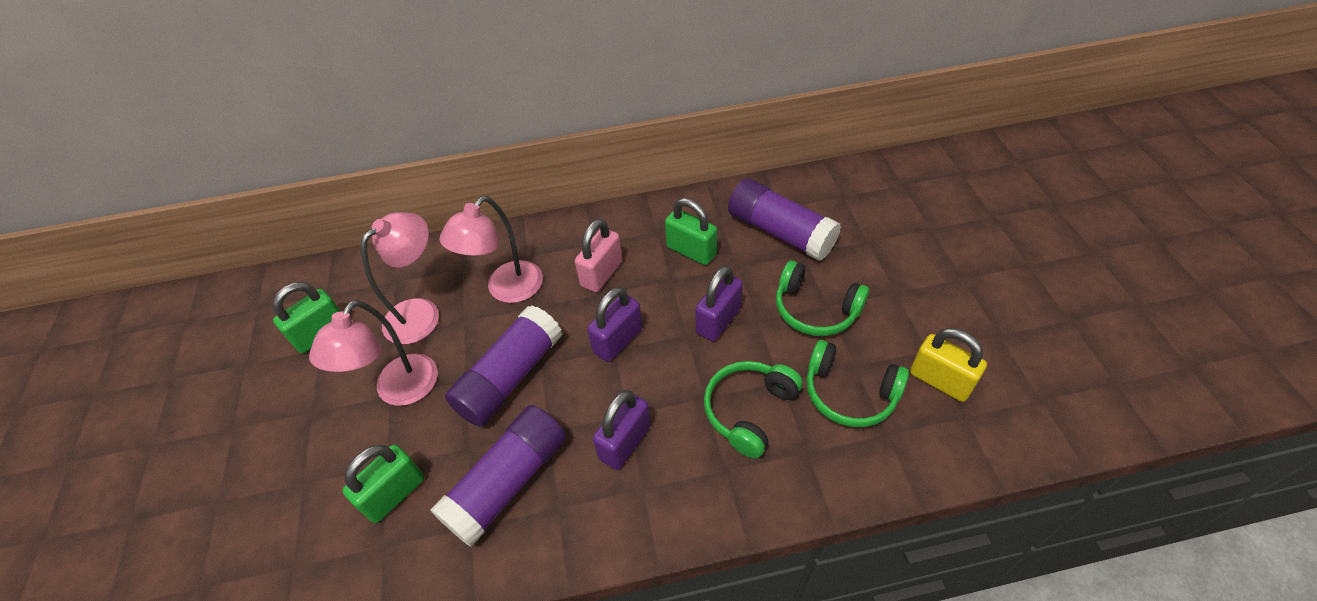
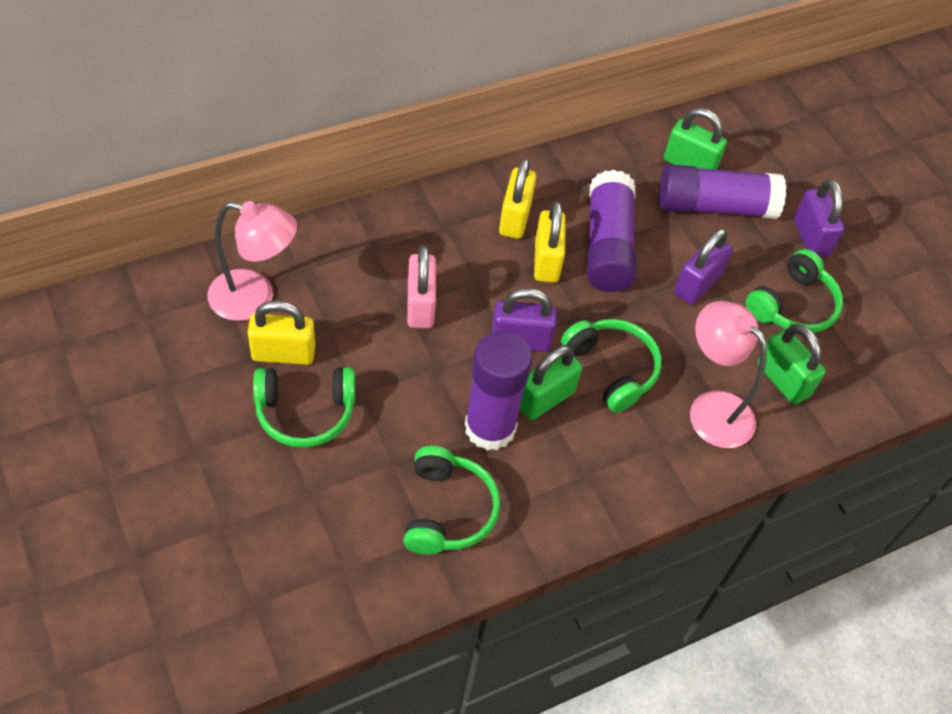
green headphones: [704,361,803,459] [776,260,869,336] [806,340,909,427] = 3 -> [253,367,355,448] [404,446,500,555] [561,319,662,413] [745,249,843,333] = 4
pink lamp: [309,300,438,406] [361,212,439,344] [439,196,543,303] = 3 -> [207,201,297,321] [690,301,767,448] = 2
yellow padlock: [910,328,987,402] = 1 -> [248,300,315,365] [499,158,536,239] [534,201,566,283] = 3

